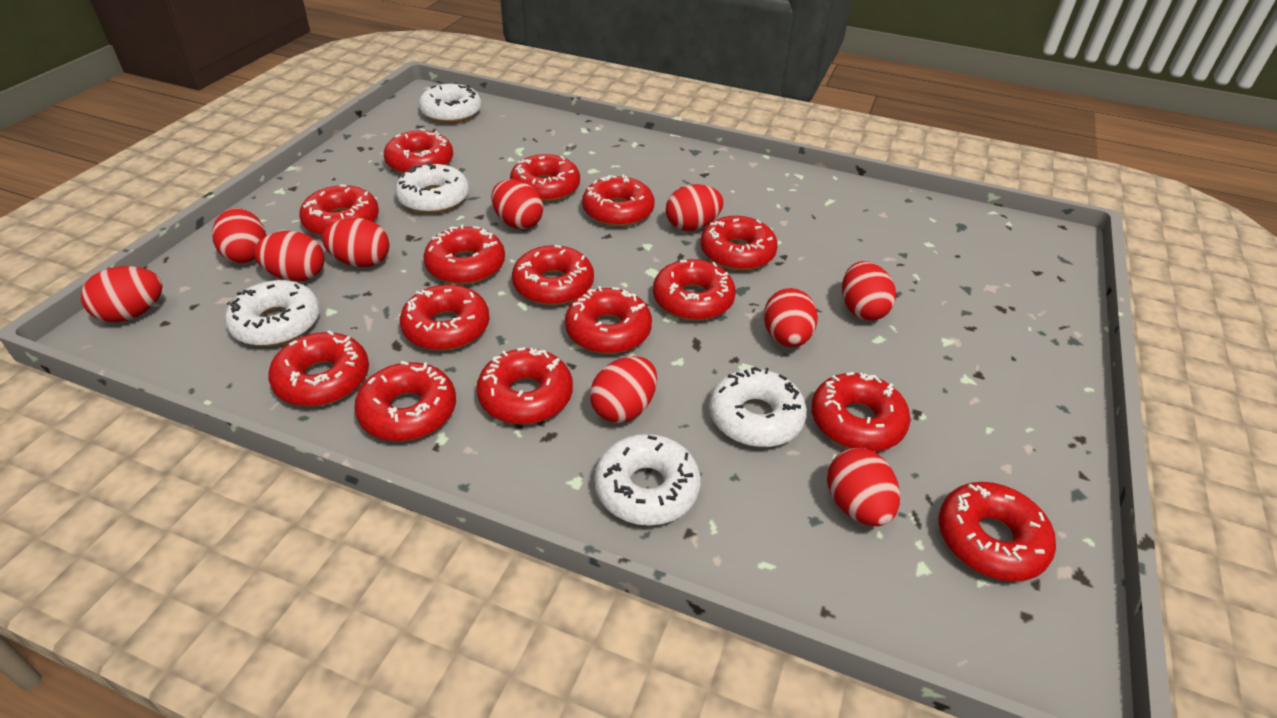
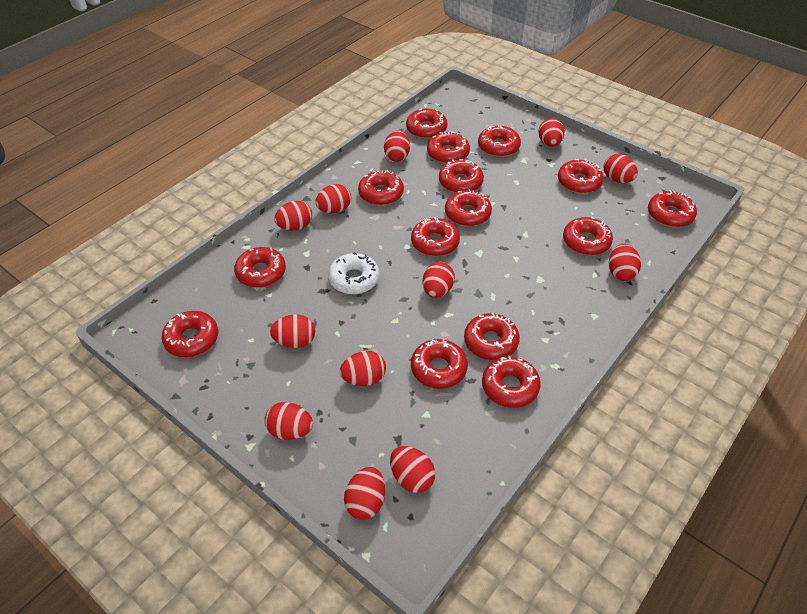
red egg: [81,266,162,322] [212,208,266,264] [254,231,325,282] [322,218,389,267] [491,179,543,229] [590,356,657,423] [666,184,724,231] [764,288,818,347] [827,448,900,526] [842,261,896,321] = 10 -> [265,402,313,440] [270,315,315,348] [274,201,312,230] [315,184,351,213] [340,351,386,386] [344,467,385,520] [384,131,410,162] [390,446,435,493] [423,262,455,298] [539,118,565,147] [603,154,638,183] [609,243,641,281] = 12
white donut: [225,280,320,346] [395,162,469,213] [419,82,481,123] [594,434,700,526] [709,367,807,447] = 5 -> [328,252,379,294] = 1

